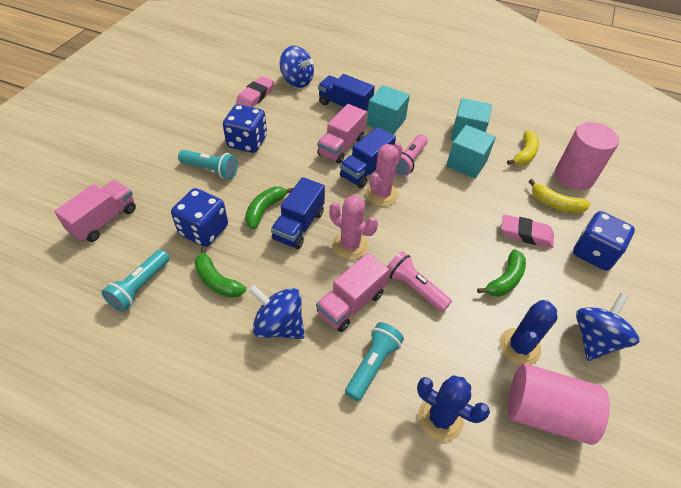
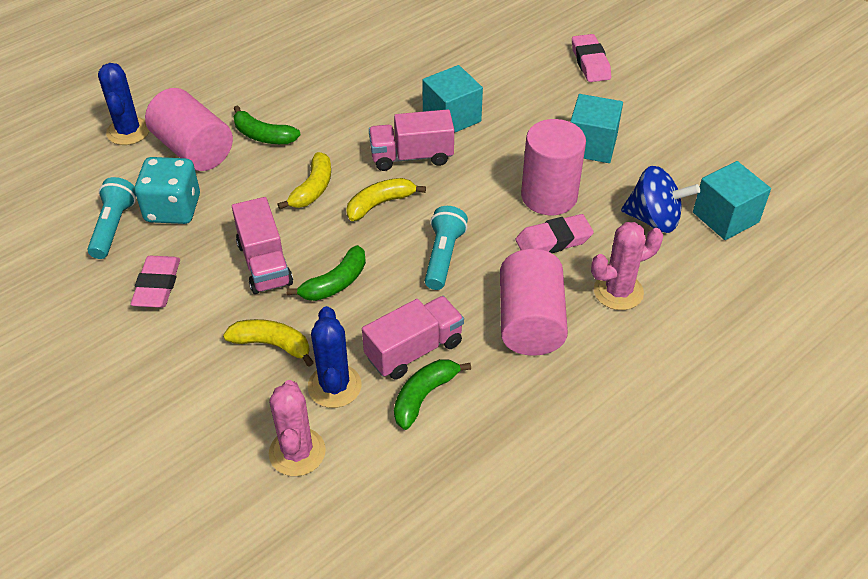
blue dice: [171,188,228,247] [223,104,267,153] [573,211,635,271] = 3 -> none = 0
blue spinning top: [248,284,304,339] [280,46,314,88] [576,293,639,361] = 3 -> [621,166,700,233] = 1
blue truck: [271,177,325,249] [318,74,375,112] [340,127,396,188] = 3 -> none = 0
pink cylinder: [508,364,610,445] [555,122,619,190] = 2 -> [145,88,233,171] [500,249,568,356] [521,119,586,215] = 3
pink eraser: [236,76,274,107] [502,215,554,248] = 2 -> [131,256,180,308] [515,214,594,253] [572,34,611,82] = 3
pink flashlight: [387,251,452,312] [395,134,428,177] = 2 -> none = 0
turquoise dice: none = 0 -> [135,157,200,224] = 1
turquoise flashlight: [101,249,170,312] [178,150,238,179] [345,322,404,401] = 3 -> [87,177,136,259] [425,206,468,290] = 2
yellow banana: [507,130,539,165] [529,179,591,213] = 2 -> [223,319,314,366] [277,152,331,209] [346,178,426,221] = 3

